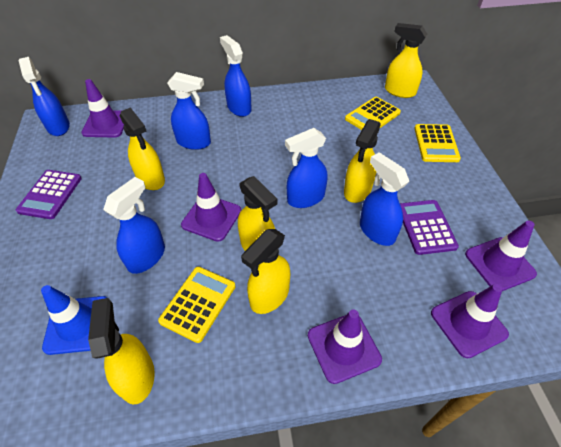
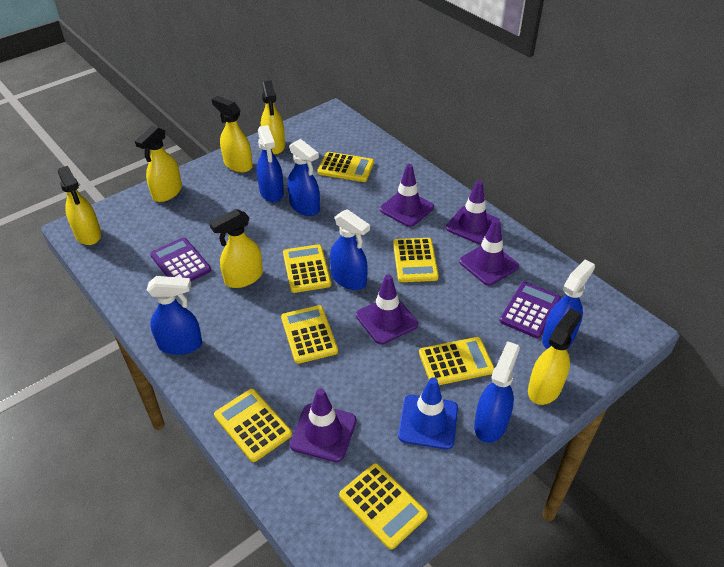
yellow calculator: [158,267,235,343] [345,97,401,130] [414,124,461,162] = 3 -> [214,389,292,462] [281,305,338,364] [283,244,331,293] [317,152,374,182] [339,463,428,550] [393,238,439,282] [419,337,494,385] = 7

